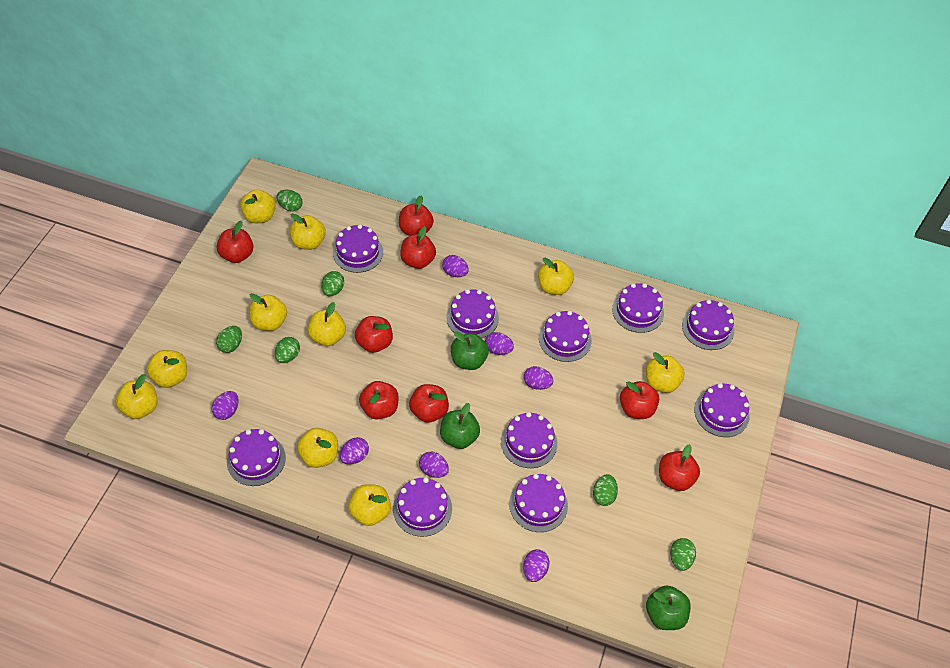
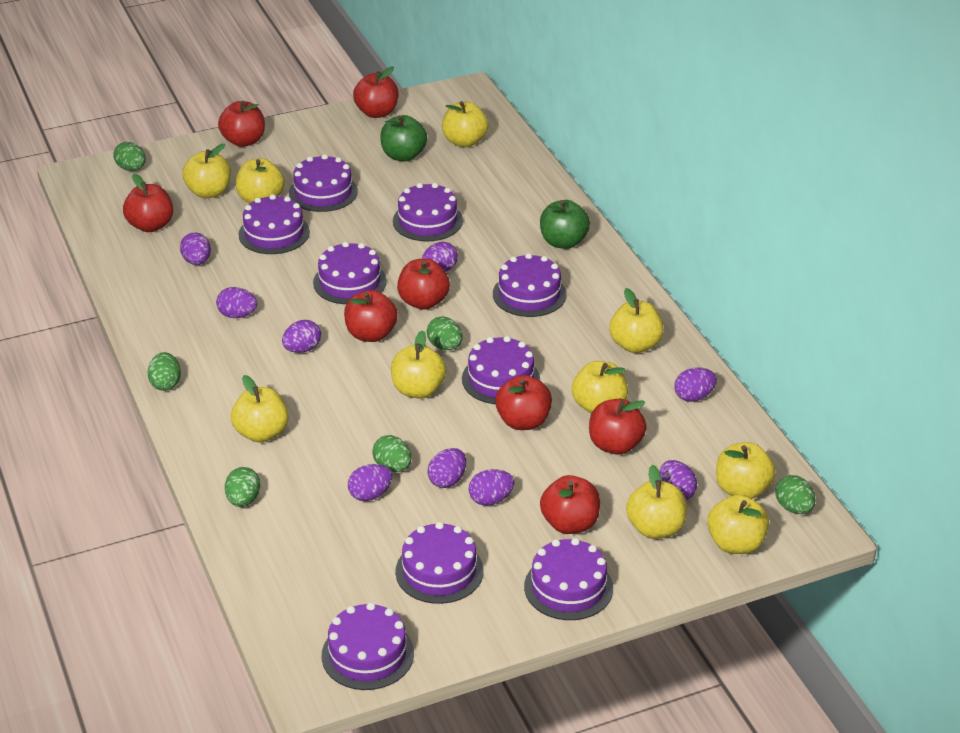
green apple: [440,403,480,449] [451,331,489,370] [646,585,691,630] = 3 -> [380,115,427,161] [540,200,590,249] = 2
purple cake: [227,429,285,486] [333,224,383,273] [393,478,452,537] [446,289,499,338] [501,412,557,468] [509,474,568,532] [539,311,592,362] [612,283,664,333] [682,300,734,350] [694,383,749,437] = 10 -> [239,194,310,254] [289,154,358,212] [313,242,387,304] [322,603,414,690] [393,183,463,241] [395,522,484,604] [462,336,540,404] [493,253,567,317] [524,538,613,620] = 9
purple egg: [212,391,239,420] [340,437,369,465] [419,452,449,478] [442,255,469,277] [485,332,514,355] [523,549,549,582] [524,366,554,390] = 7 -> [180,233,211,265] [216,287,257,318] [282,320,321,353] [348,464,392,501] [422,242,458,272] [427,448,466,488] [468,469,514,506] [659,460,697,500] [674,368,717,402] = 9

